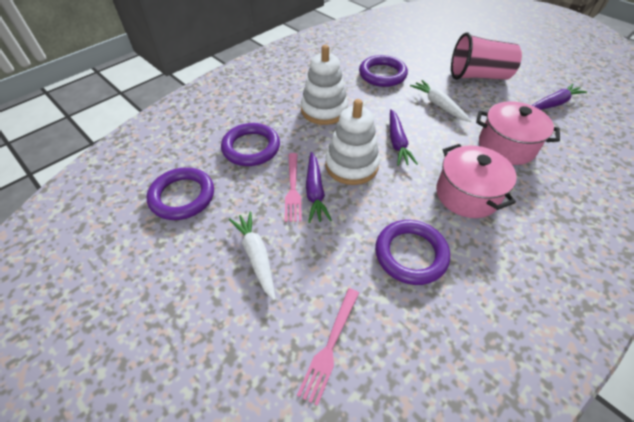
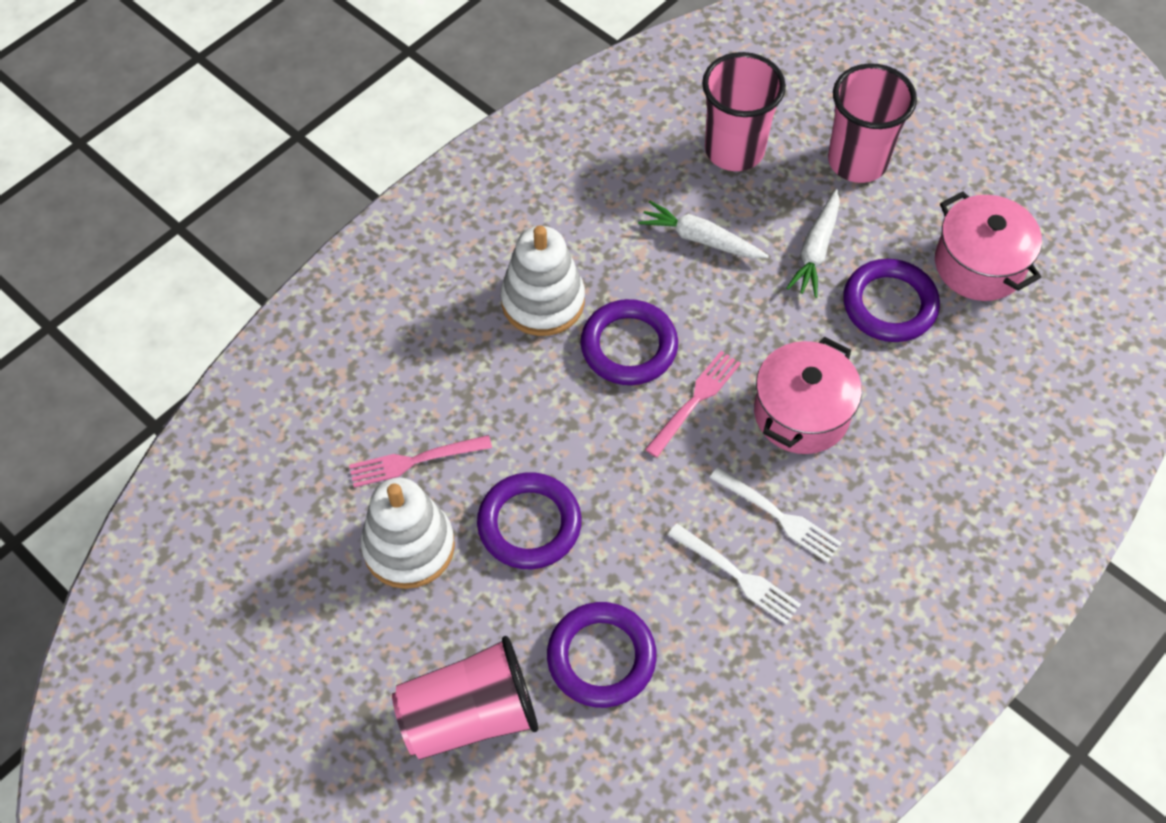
pink cup: [451,32,522,80] = 1 -> [392,636,538,760] [702,52,786,171] [828,63,917,183] = 3
purple carrot: [306,152,332,223] [390,109,418,166] [532,83,587,110] = 3 -> none = 0
white fork: none = 0 -> [668,524,801,624] [710,467,842,563] = 2

